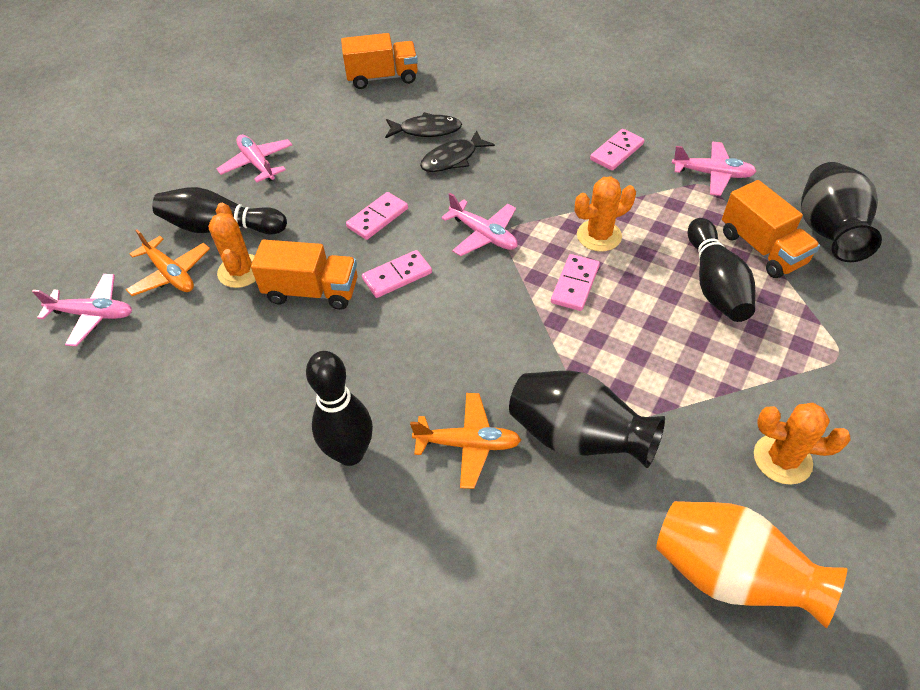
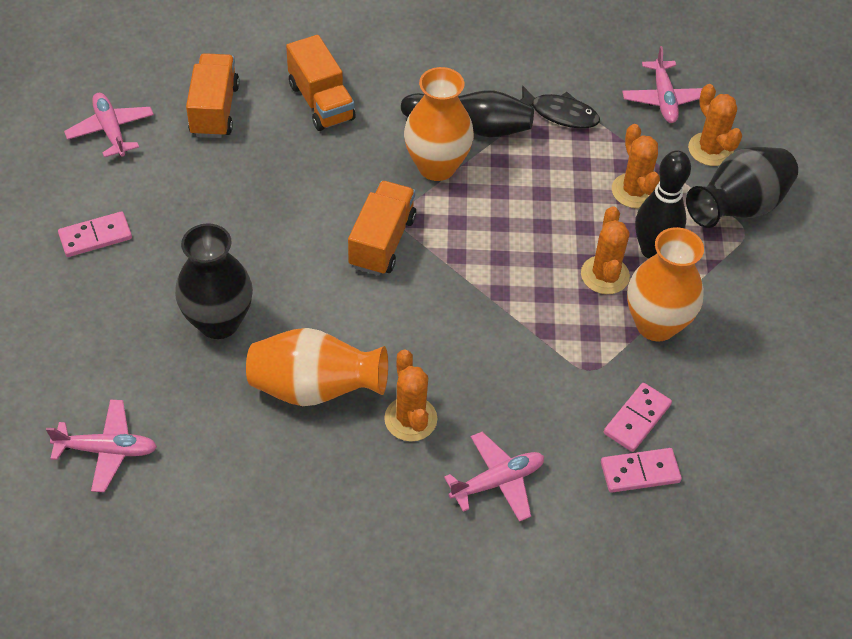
black bowling pin: [152,187,287,234] [306,351,373,466] [688,218,755,322] = 3 -> [401,90,534,137] [635,150,691,259] = 2
black fish: [385,112,462,139] [420,130,495,172] = 2 -> [520,86,600,129] = 1
orange cactus: [208,203,256,288] [575,177,636,252] [754,403,851,485] = 3 -> [384,350,437,442] [581,206,630,294] [612,124,660,209] [688,84,742,166] = 4
orange plane: [126,229,210,296] [410,393,521,489] = 2 -> none = 0
orange vase: [656,501,847,628] = 1 -> [246,328,388,406] [404,67,474,181] [627,227,704,341] = 3
pink domino: [346,192,408,240] [362,250,432,298] [551,254,600,311] [590,129,644,171] = 4 -> [58,211,132,257] [601,448,682,493] [604,383,672,452] = 3

